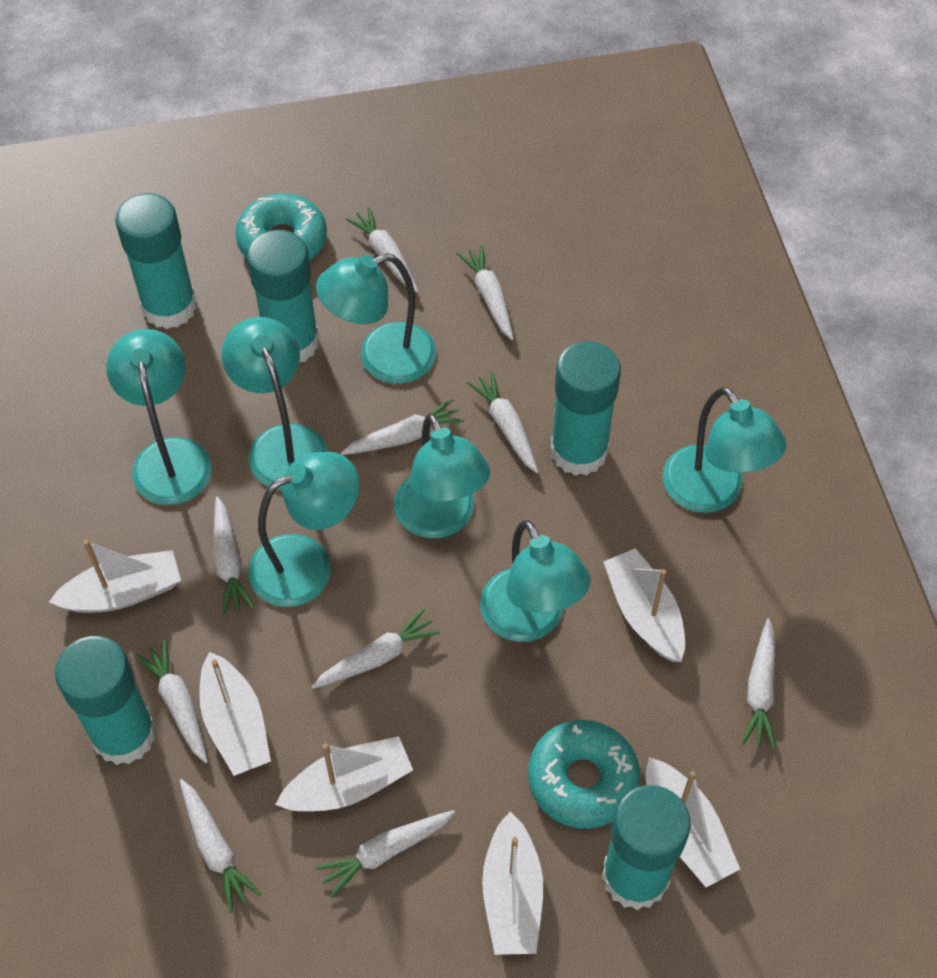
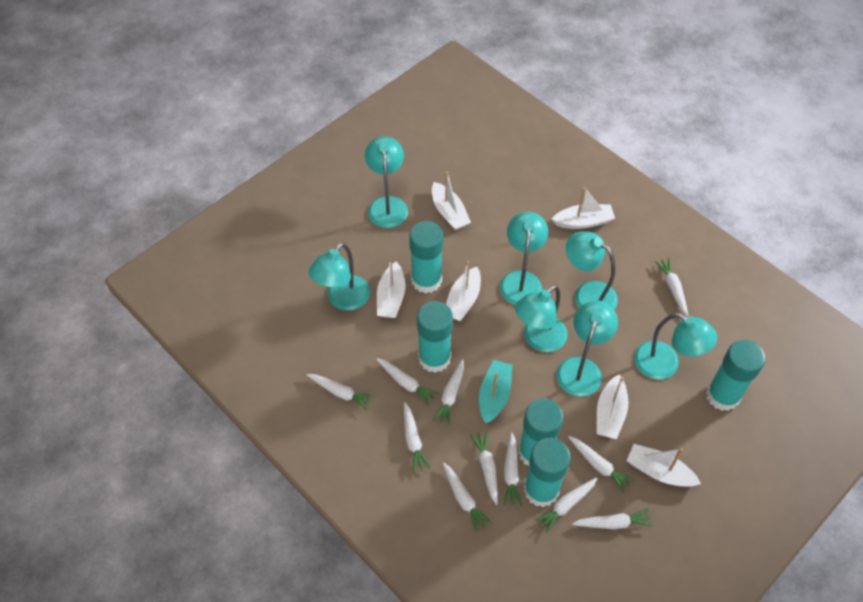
turquoise boat: none = 0 -> [479,360,513,423] = 1
turquoise donut: [235,193,327,261] [528,720,640,829] = 2 -> none = 0
white carrot: [135,640,208,763] [180,779,262,913] [213,496,254,615] [311,608,440,689] [316,810,455,897] [341,399,464,455] [346,207,418,292] [457,245,514,340] [467,371,538,473] [742,618,776,749] = 10 -> [307,374,375,410] [376,358,438,406] [404,402,431,472] [433,359,464,425] [442,462,492,532] [470,431,498,505] [503,432,522,506] [534,477,597,534] [568,436,635,493] [572,508,653,529] [654,258,688,316] = 11

